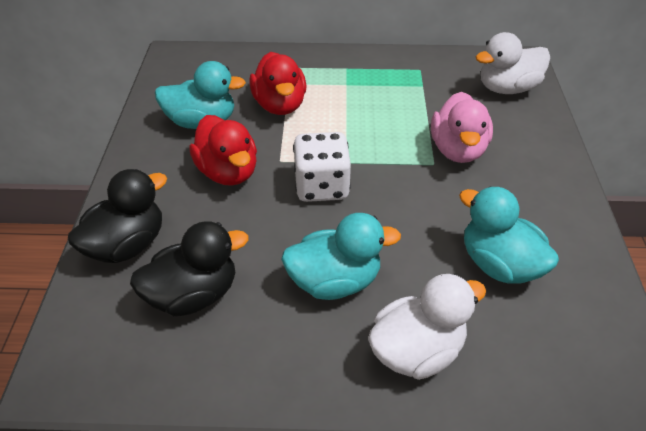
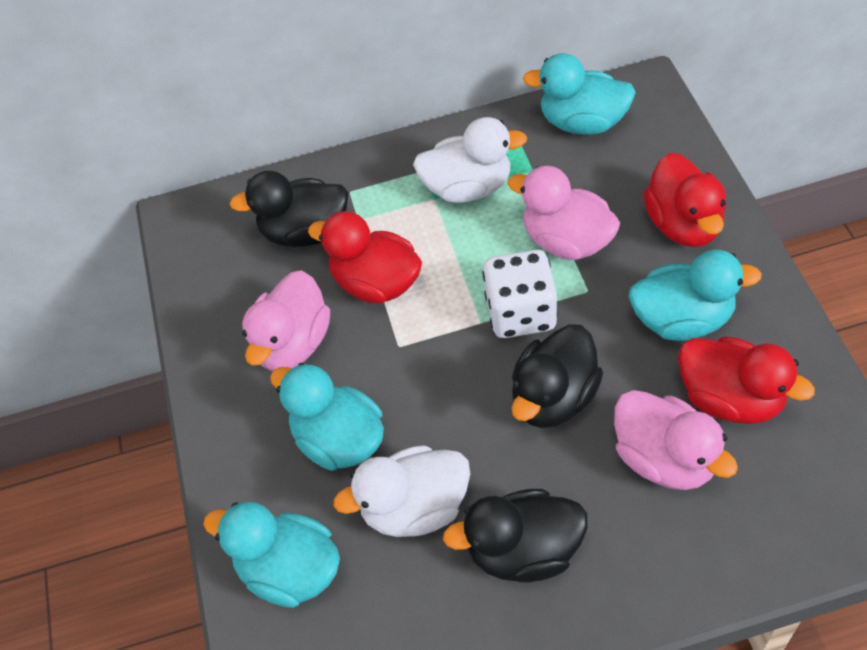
black duck: [68,169,167,263] [130,221,248,316] = 2 -> [229,171,348,247] [443,489,588,583] [511,324,603,428] = 3
pink duck: [431,92,493,163] = 1 -> [242,270,330,371] [508,166,620,260] [614,390,738,490] = 3
red duck: [189,115,257,186] [249,52,306,115] = 2 -> [308,211,422,303] [643,153,726,247] [678,337,815,424] = 3
turquoise duck: [155,61,246,129] [281,213,401,300] [459,186,559,284] = 3 -> [203,502,340,608] [270,363,384,471] [523,53,636,135] [629,250,762,341] = 4

